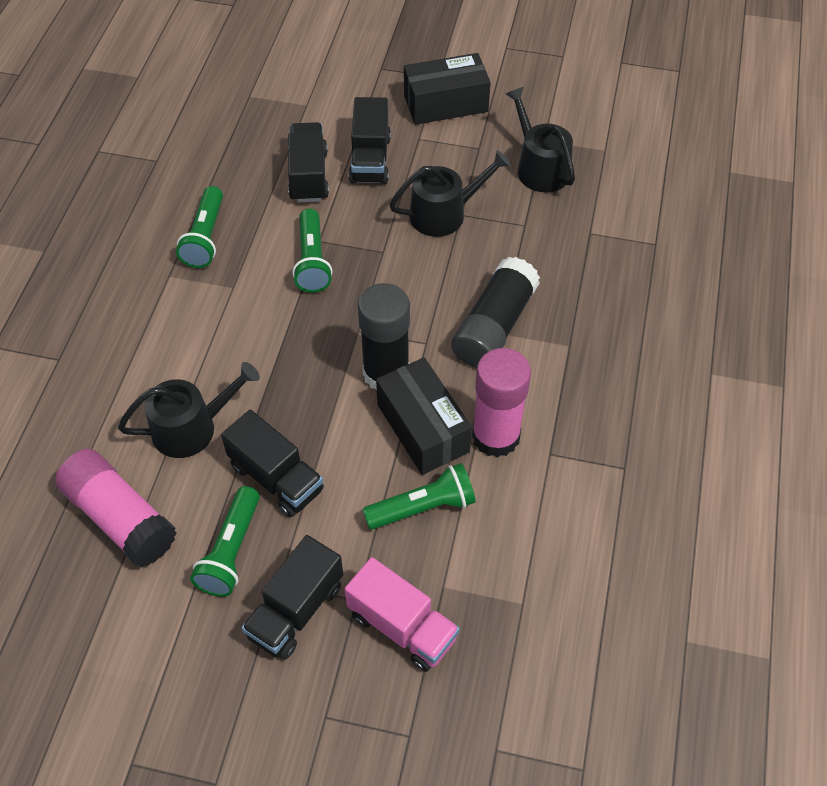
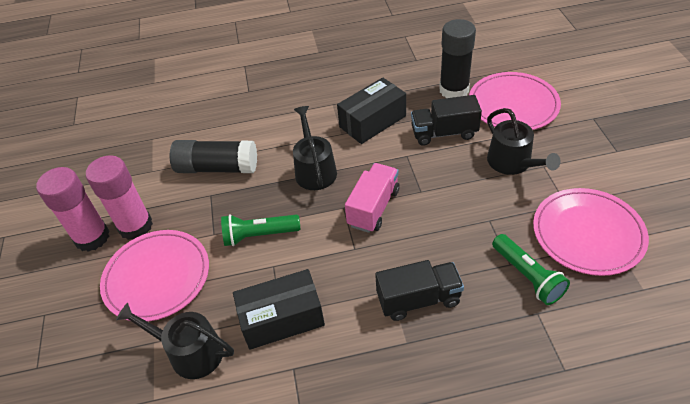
black truck: [221,410,324,517] [242,535,343,660] [288,122,329,202] [349,97,391,184] = 4 -> [375,260,464,321] [411,95,482,146] = 2
green flashlight: [176,186,223,268] [190,486,260,597] [292,208,333,292] [362,463,476,530] = 4 -> [221,214,300,246] [492,234,570,305] = 2
pink plate: none = 0 -> [100,230,209,322] [469,72,561,130] [533,188,649,276] = 3

